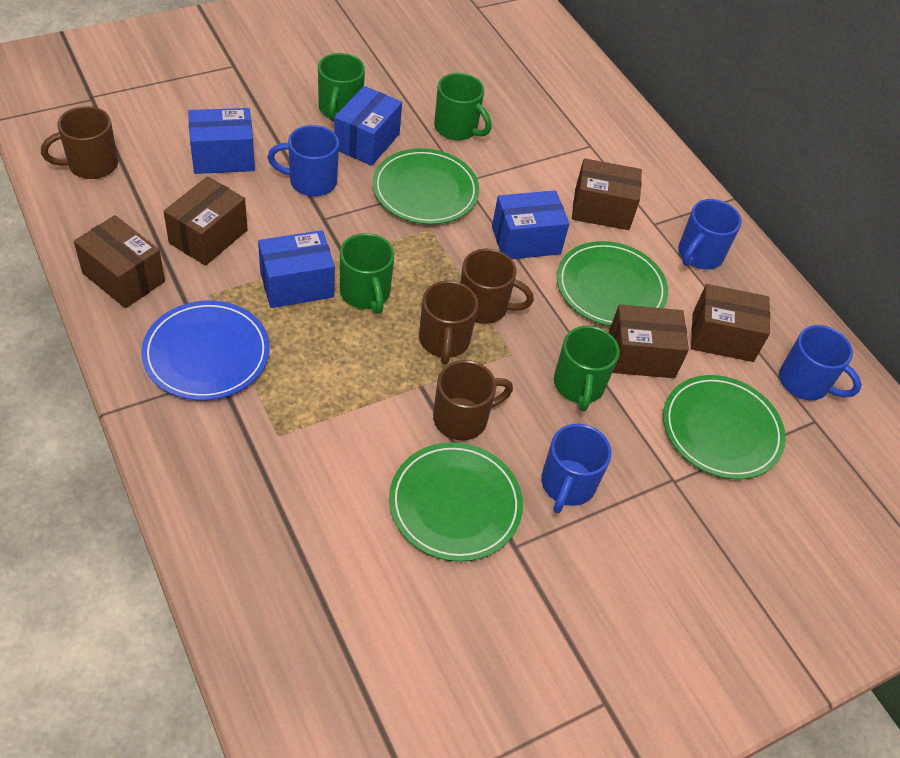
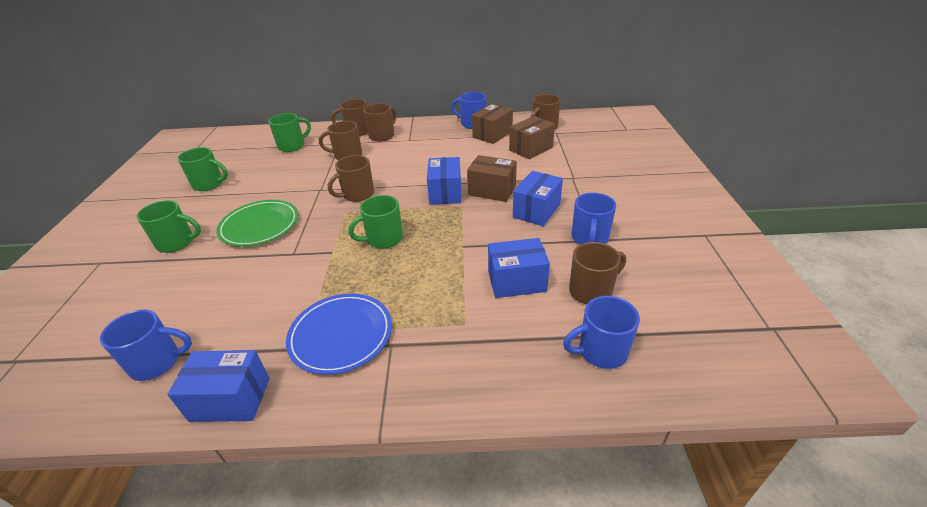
brown box: [74,215,165,308] [164,176,248,266] [572,158,642,230] [609,305,689,378] [691,284,770,362] = 5 -> [467,155,517,202] [472,104,513,144] [509,116,555,159] = 3
brown mug: [41,106,118,179] [419,281,478,364] [433,360,513,440] [460,249,534,324] = 4 -> [319,121,362,160] [328,155,374,202] [331,99,368,136] [363,103,397,142] [530,94,561,130] [569,242,626,305] = 6
green plate: [372,148,479,225] [389,442,523,562] [557,241,668,326] [663,375,786,479] = 4 -> [216,200,299,247] = 1

